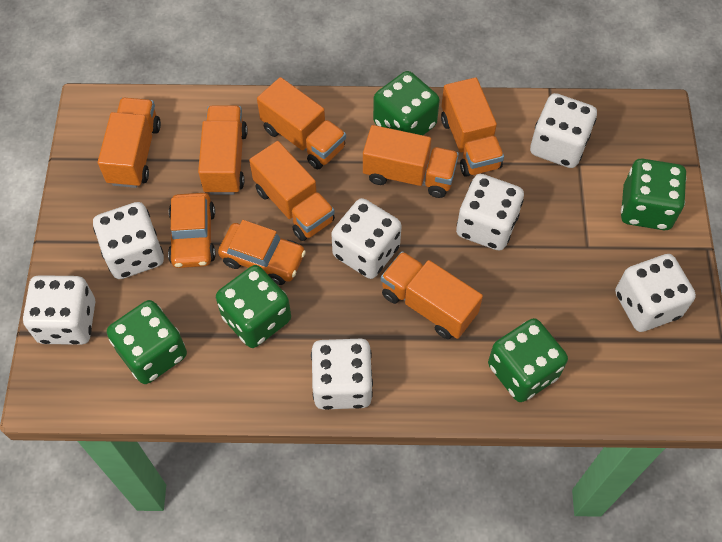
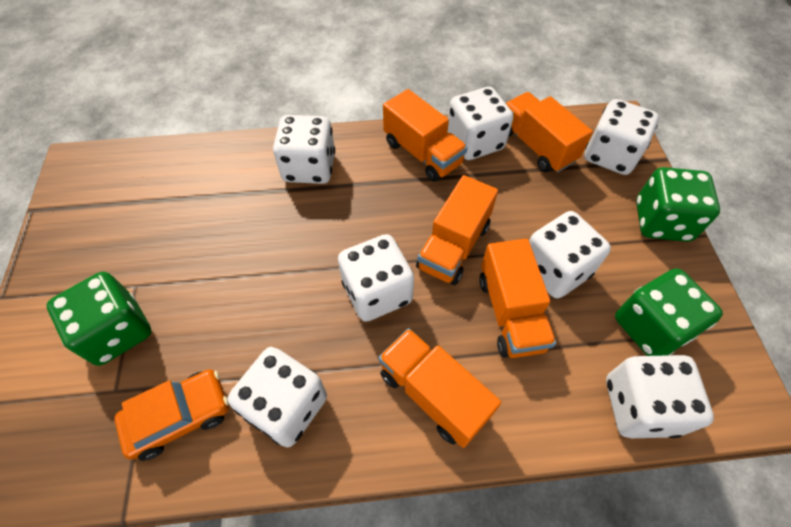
green dice: [107,300,187,384] [216,265,291,348] [373,71,440,135] [488,318,568,402] [621,159,686,230] = 5 -> [47,272,152,366] [615,268,723,356] [636,167,720,242] = 3
orange car: [168,193,216,268] [218,220,306,285] = 2 -> [115,369,229,461] = 1
orange truck: [98,98,161,188] [198,106,248,195] [249,141,335,241] [257,77,346,170] [363,125,459,198] [381,251,483,339] [441,77,504,177] = 7 -> [378,328,501,448] [383,89,468,182] [416,175,498,285] [479,239,556,358] [506,92,593,173] = 5

